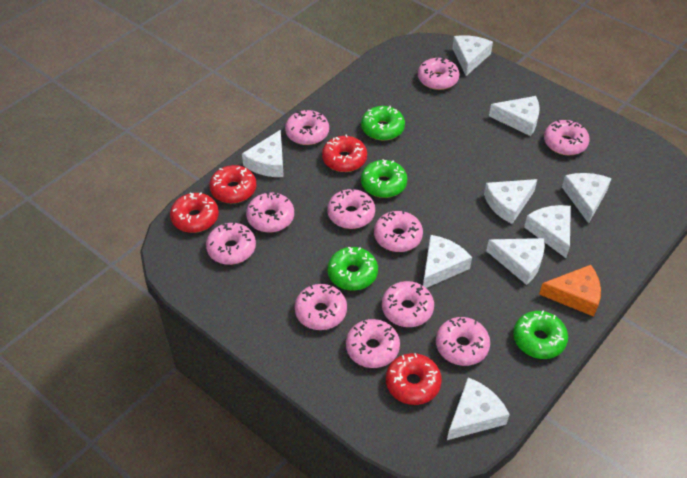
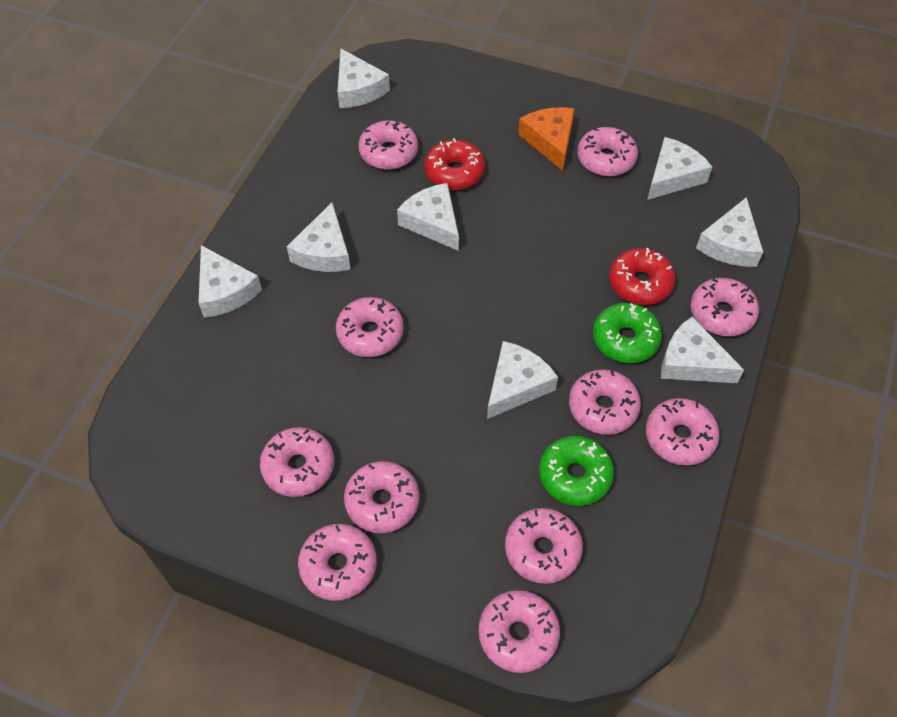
green donut: [327,247,378,291] [361,106,405,141] [361,159,407,198] [513,311,568,359] = 4 -> [539,436,614,506] [593,303,662,363] = 2
red donut: [170,192,219,233] [209,165,257,204] [322,135,367,172] [386,353,442,405] = 4 -> [424,138,485,190] [609,248,676,305] = 2
white cheese: [242,130,284,177] [423,235,472,288] [447,378,510,440] [452,35,493,76] [484,179,537,224] [486,238,545,285] [489,96,540,136] [524,205,571,258] [562,173,612,224] = 9 -> [198,245,262,318] [287,203,351,272] [337,49,390,108] [397,183,459,251] [487,341,558,419] [647,137,712,200] [661,317,744,383] [696,197,763,267] = 8

